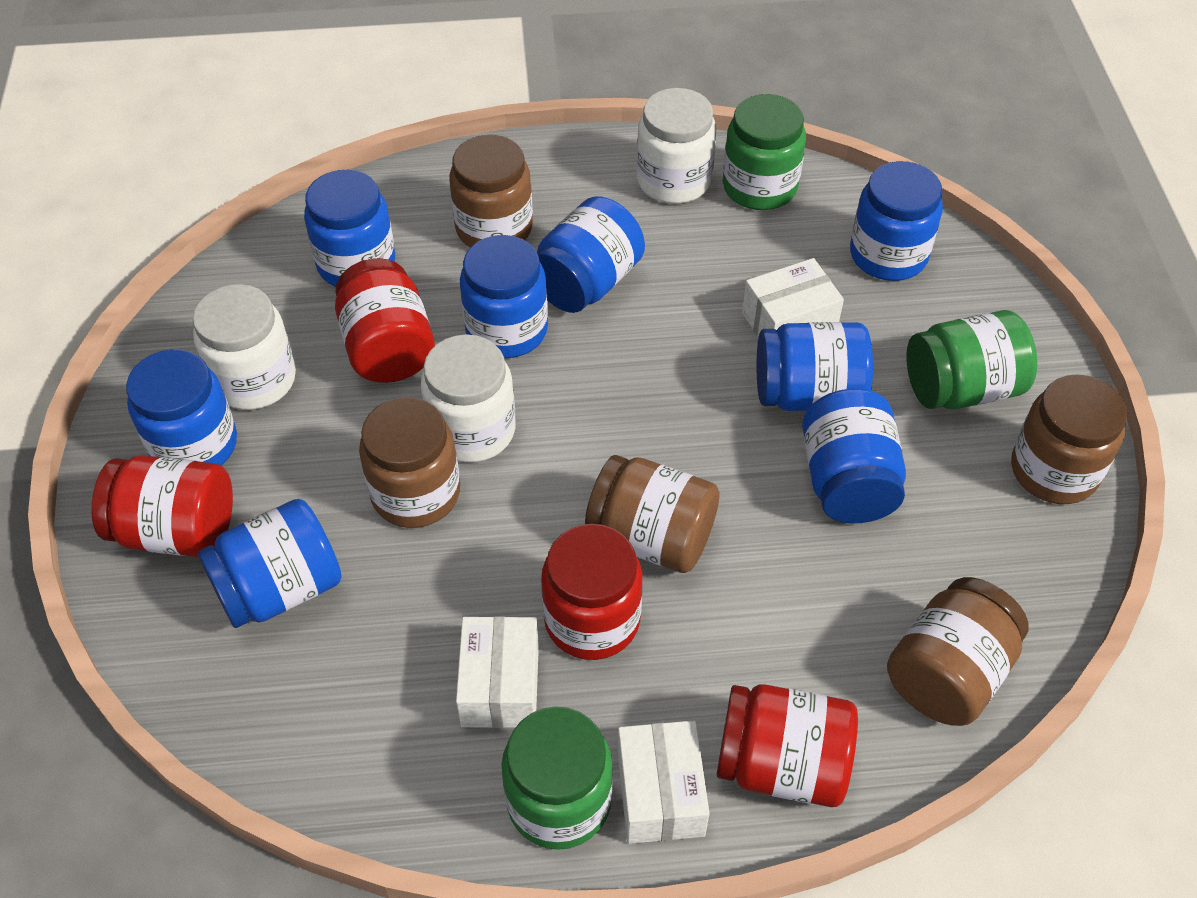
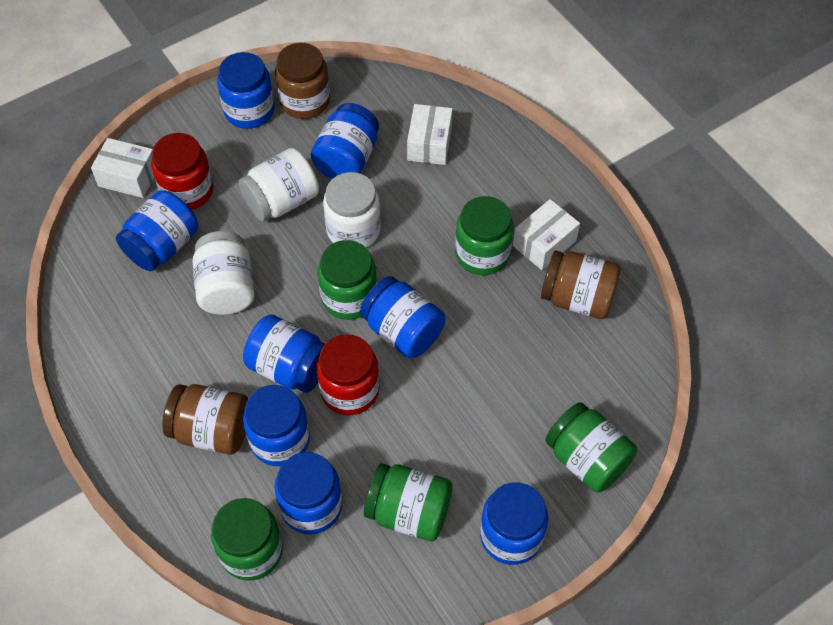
brown jar: [359,397,460,528] [449,135,533,247] [585,455,720,573] [887,577,1028,726] [1011,374,1127,504] = 5 -> [163,384,248,455] [275,43,330,119] [541,251,621,319] = 3
green jar: [501,706,613,850] [723,94,806,210] [906,310,1037,409] = 3 -> [211,498,283,581] [318,240,377,320] [364,463,453,541] [455,196,514,275] [545,402,637,493] = 5
red jar: [92,455,233,557] [335,258,435,383] [541,524,642,660] [717,684,858,807] = 4 -> [151,133,213,210] [317,334,379,415] = 2

